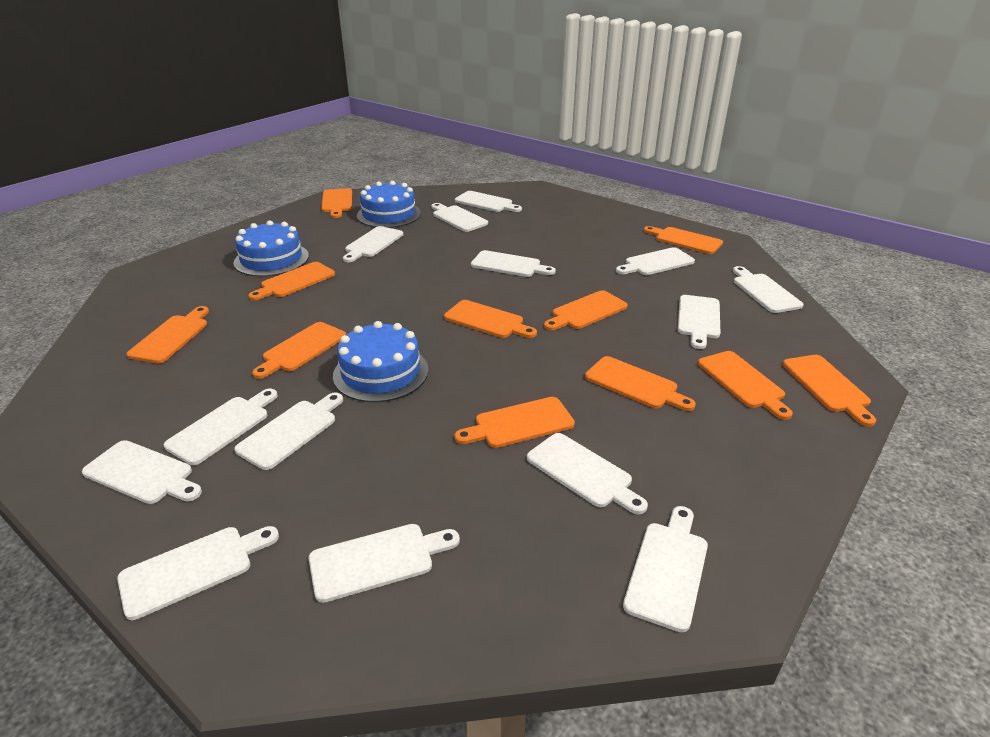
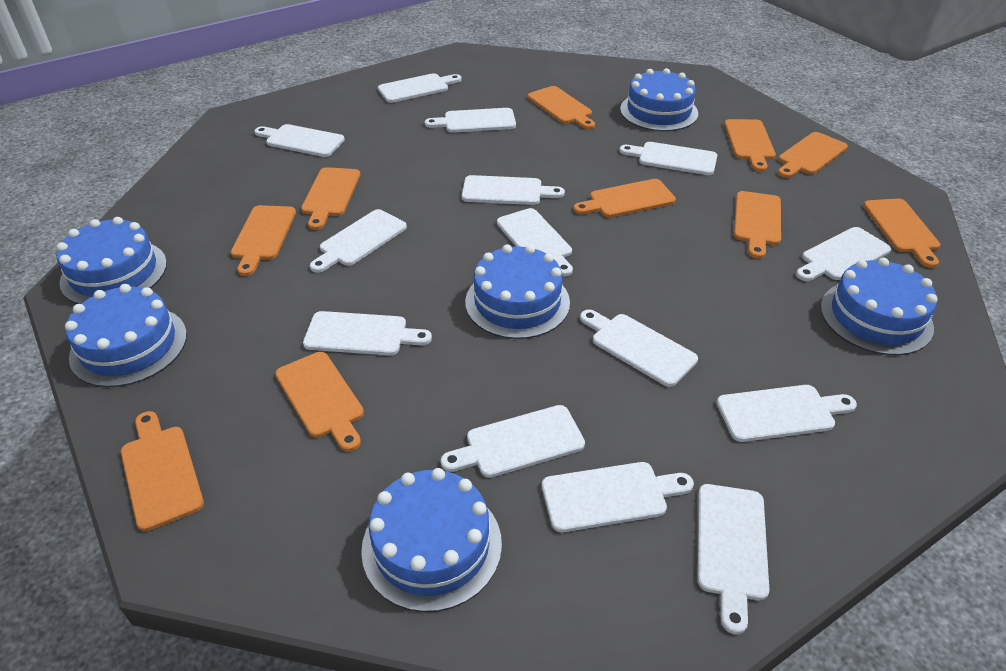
blue cake: [234,220,309,277] [333,321,428,402] [357,181,421,228] = 3 -> [56,217,167,304] [65,284,187,387] [361,468,502,612] [465,244,570,339] [620,68,698,131] [820,258,938,355] = 6
orange cutting board: [126,306,209,363] [248,262,335,300] [252,322,346,379] [321,188,352,218] [444,300,537,338] [454,397,575,448] [544,290,628,330] [585,356,696,411] [644,226,723,254] [698,351,793,420] [783,355,876,427] = 11 -> [121,411,204,531] [231,205,296,276] [275,352,364,452] [301,167,360,230] [528,86,595,129] [573,179,676,218] [724,119,776,172] [734,191,781,259] [778,132,848,178] [863,198,940,268] = 10

